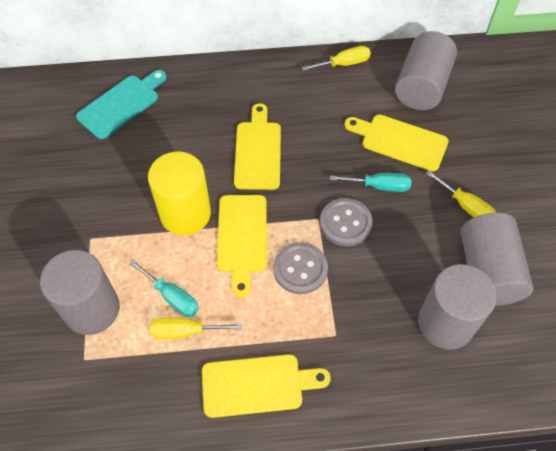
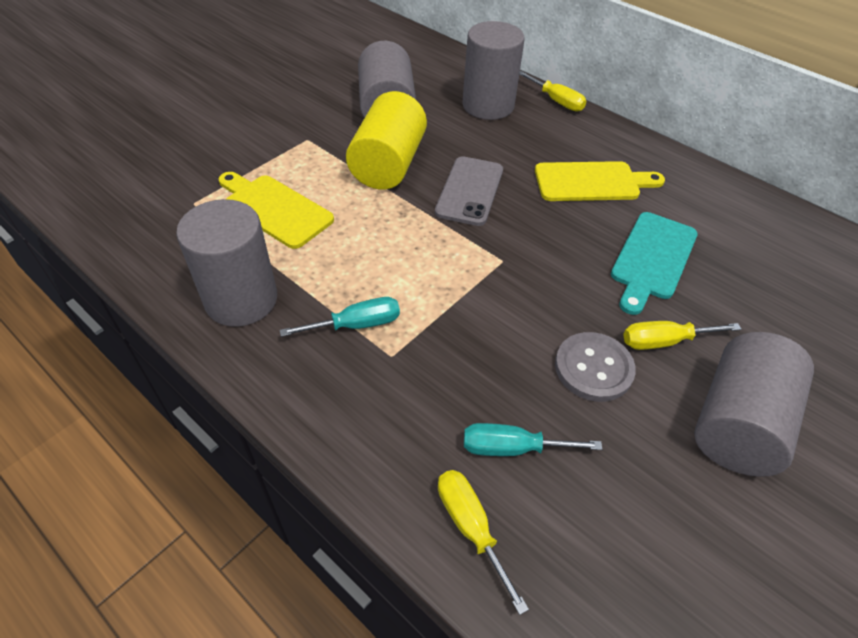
grey button: [273,242,328,294] [320,198,373,246] = 2 -> [555,332,636,402] = 1
grey phone: none = 0 -> [435,156,503,226] = 1
yellow cutting board: [202,354,331,418] [217,195,267,298] [234,103,281,190] [344,114,449,171] = 4 -> [219,172,334,249] [535,161,665,201] = 2

